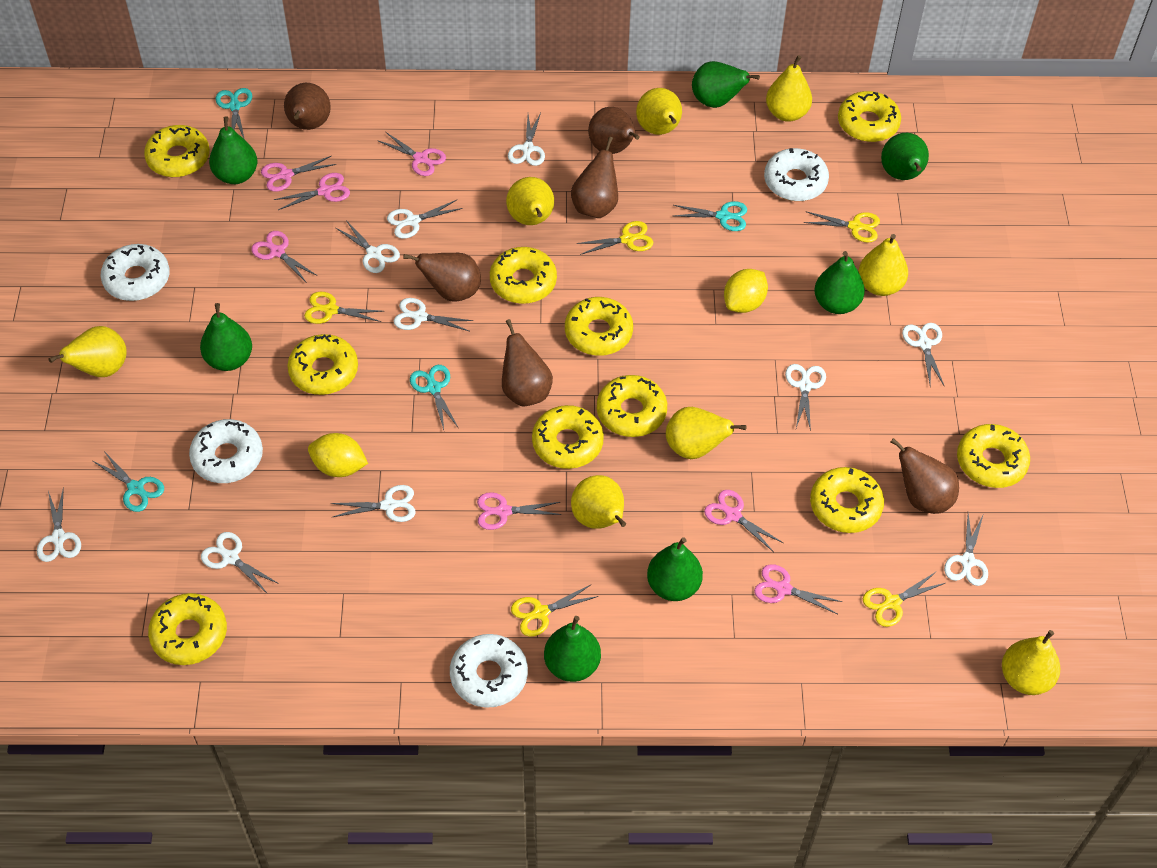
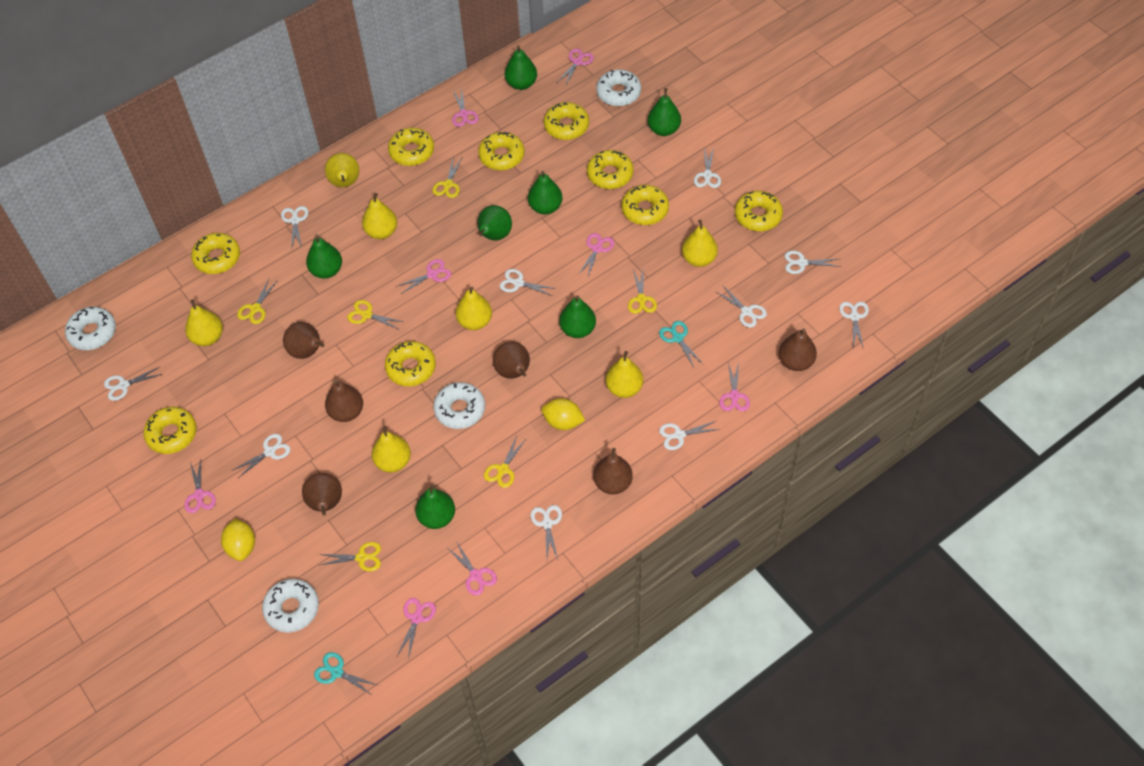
pink scissors: [251,231,318,283] [261,156,336,192] [274,173,350,210] [377,132,446,176] [477,492,561,530] [704,490,783,552] [754,564,843,614] = 7 -> [184,458,216,513] [396,259,451,294] [397,598,436,659] [448,541,497,596] [452,89,479,127] [558,49,594,86] [578,233,614,279] [719,362,750,411] = 8
turquoise scissors: [93,451,164,512] [216,88,252,140] [410,365,458,430] [674,201,747,231] = 4 -> [314,652,377,696] [659,321,703,367] = 2
yellow donut: [144,125,210,177] [148,593,227,665] [287,334,358,395] [490,247,557,304] [532,405,604,469] [565,297,633,356] [597,375,667,437] [810,467,884,533] [838,91,901,142] [957,424,1030,488] = 10 -> [143,407,196,454] [191,233,240,274] [385,341,436,386] [388,128,434,166] [478,132,525,170] [544,102,589,140] [587,150,634,189] [621,185,669,225] [735,191,783,231] = 9
yellow pear: [48,326,127,377] [506,177,554,225] [571,475,626,529] [636,88,682,135] [666,407,747,459] [766,55,812,122] [858,234,908,296] [1002,630,1060,695] = 8 -> [185,299,223,346] [325,153,359,187] [362,193,397,239] [372,426,411,472] [455,287,492,330] [606,351,643,398] [682,219,718,267] = 7
yellow scissors: [304,291,384,324] [511,584,598,637] [576,221,653,255] [804,212,880,243] [863,571,945,627] = 5 -> [237,278,278,324] [319,542,381,571] [347,300,403,329] [432,158,462,198] [484,435,527,488] [628,269,657,314] = 6

